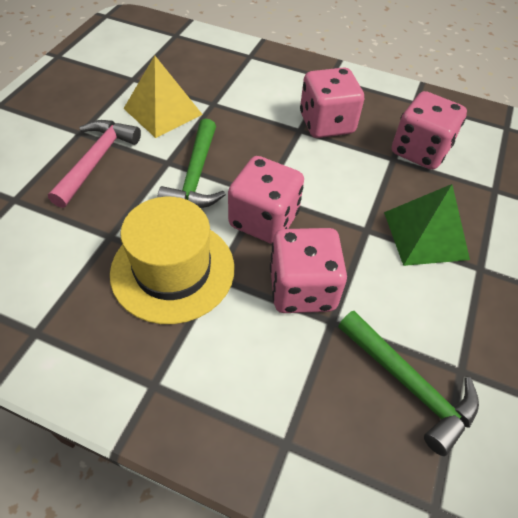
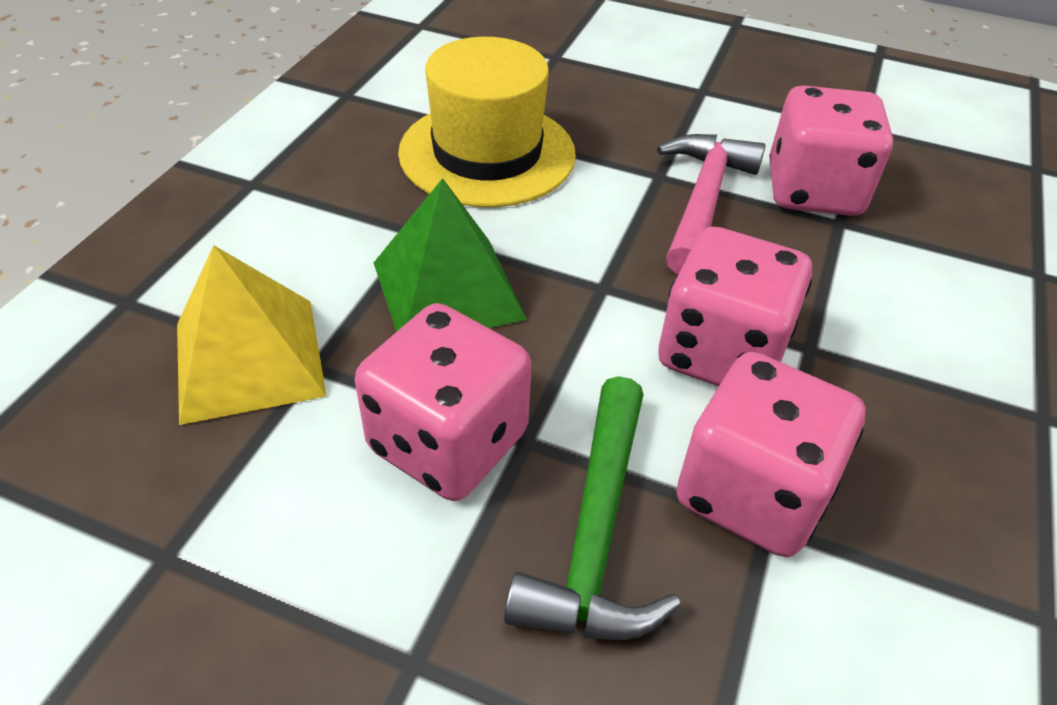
green hammer: [157,118,226,208] [338,311,479,456] = 2 -> [504,376,680,640] = 1

